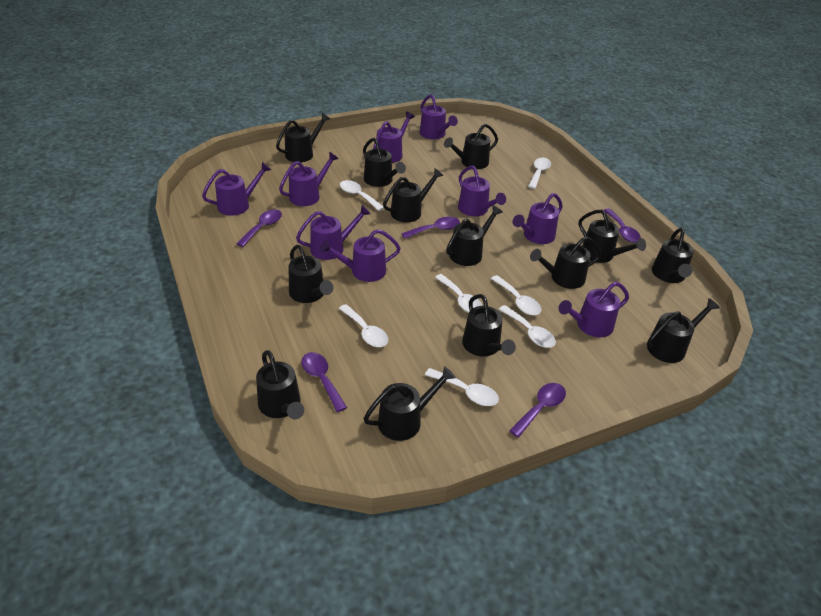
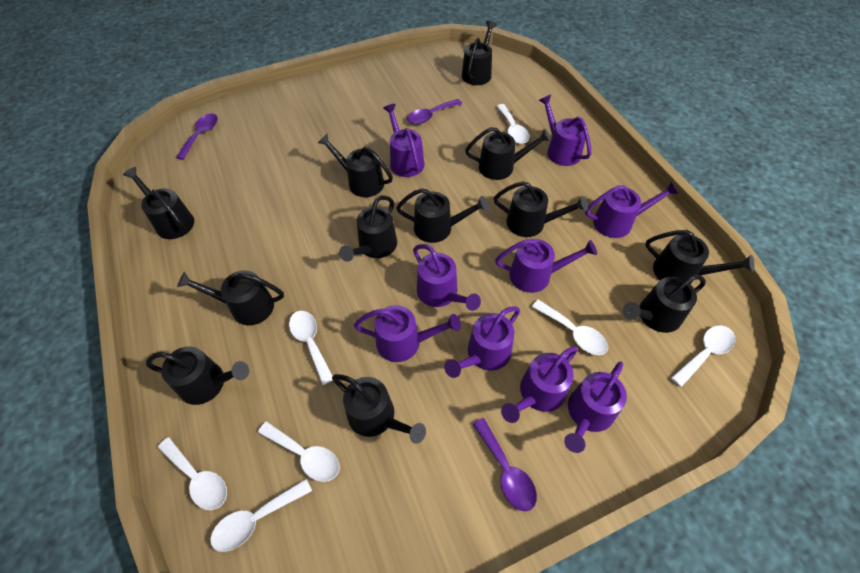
black watering can: [256,350,304,420] [276,113,330,162] [289,245,334,303] [363,138,406,187] [363,366,456,441] [383,168,444,222] [444,124,498,169] [446,205,503,266] [462,294,516,357] [530,236,602,289] [578,210,646,263] [647,298,720,363] [652,228,694,283] = 13 -> [123,167,194,239] [146,346,249,405] [177,270,284,325] [318,134,393,197] [332,374,426,444] [339,196,397,262] [396,188,489,243] [462,21,497,85] [465,127,551,180] [494,181,588,237] [623,275,706,333] [645,230,754,284] = 12
purple spoon: [236,209,282,247] [301,352,347,412] [401,217,460,239] [509,383,566,438] [603,208,641,243] = 5 -> [176,114,218,160] [407,99,462,124] [473,418,537,511] = 3

